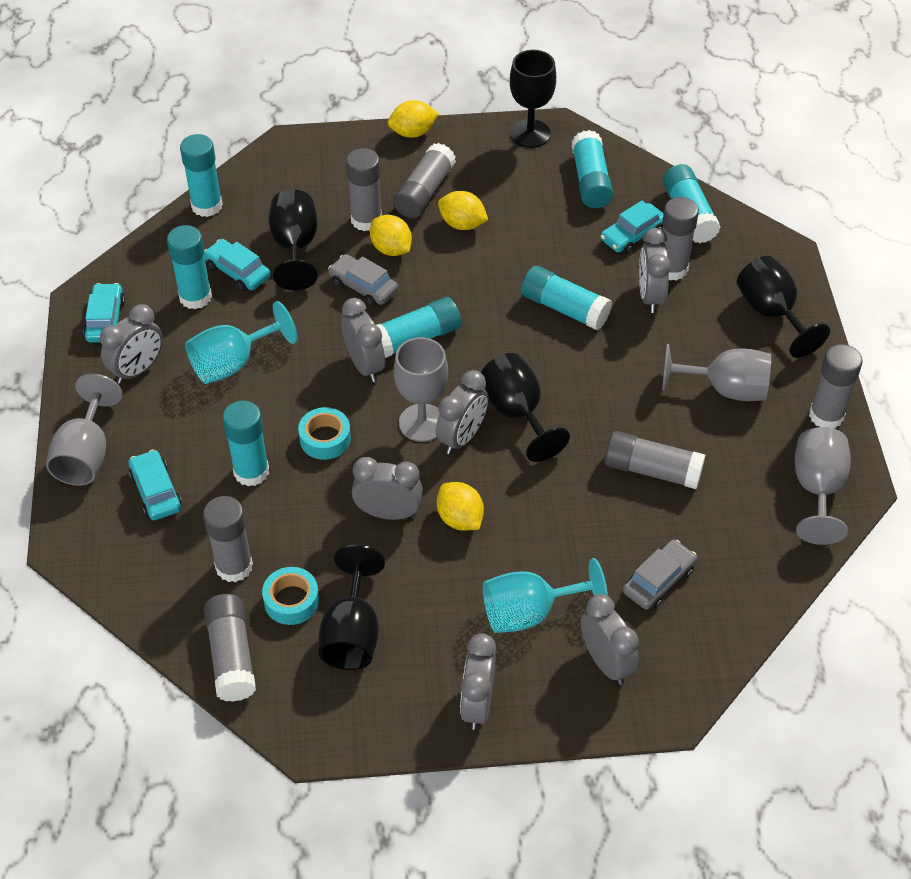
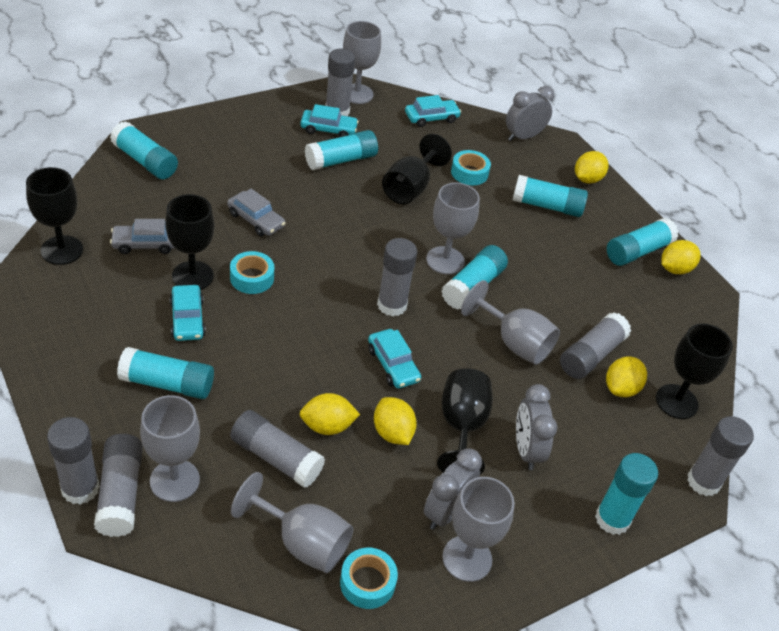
grey clock: [100,304,163,384] [342,298,385,382] [352,457,423,520] [436,370,489,454] [460,634,496,730] [581,594,639,685] [639,228,671,313] = 7 -> [424,448,482,530] [506,86,554,141] [516,384,558,470] = 3
grey goblet: [46,373,123,486] [394,337,448,442] [662,344,771,401] [795,427,851,545] = 4 -> [140,395,200,502] [231,472,353,573] [343,21,381,104] [426,183,480,275] [442,477,515,582] [461,280,560,365] = 6
turquoise goblet: [185,301,297,384] [483,558,608,633] = 2 -> none = 0
turquoise tape: [262,567,319,625] [298,407,351,460] = 2 -> [230,251,274,294] [340,548,398,609] [451,150,491,185] = 3
yellow lemon: [370,215,412,256] [388,100,439,138] [437,482,484,531] [438,191,488,230] = 4 -> [300,393,360,435] [374,397,417,445] [575,151,609,184] [606,357,647,397] [661,240,701,274] = 5

